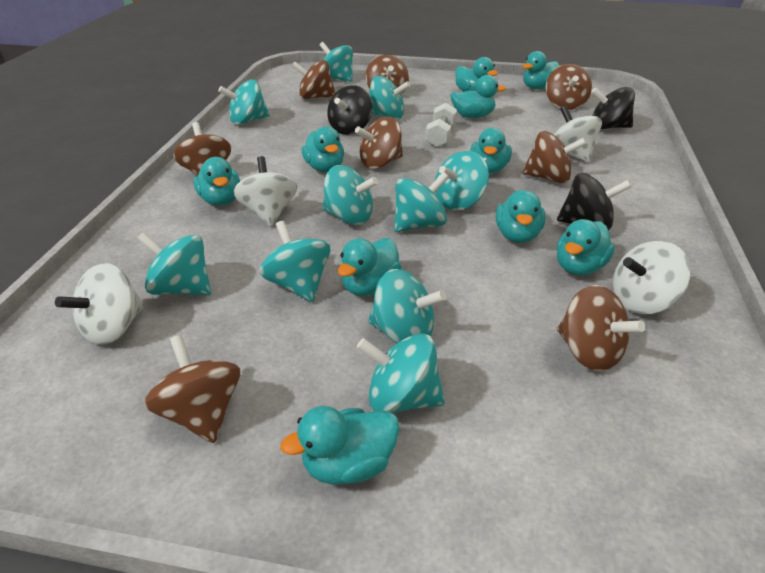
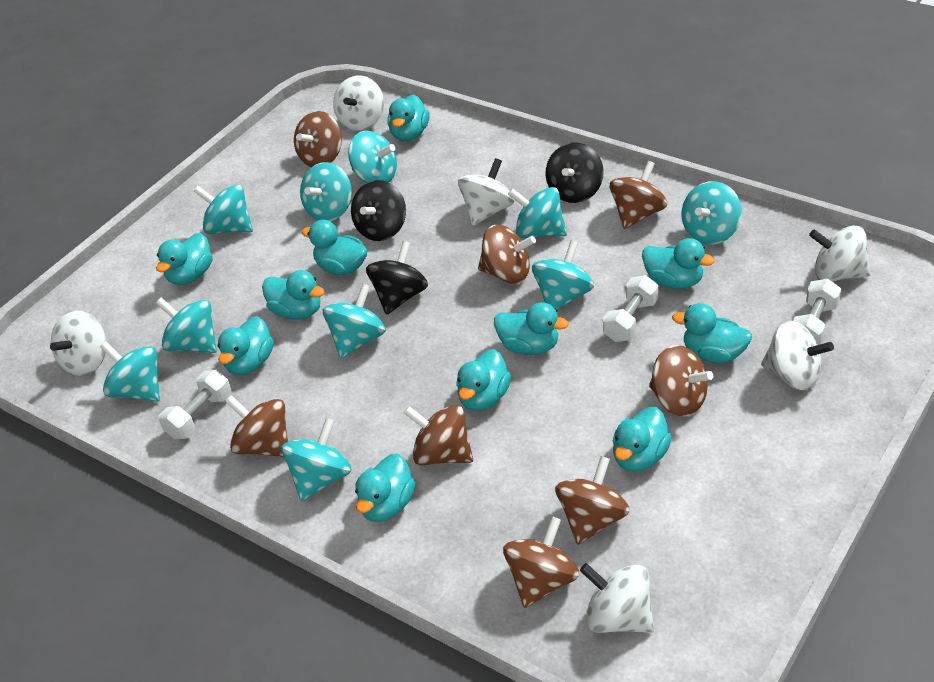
turquoise duck: [193,157,240,206] [280,406,400,485] [302,126,344,172] [338,238,402,296] [450,75,506,118] [455,57,498,92] [470,127,512,173] [496,190,545,243] [523,51,559,89] [557,219,615,275] = 10 -> [156,233,213,285] [218,316,274,375] [262,270,325,320] [302,220,367,275] [355,453,415,522] [388,95,429,141] [456,349,511,411] [494,302,569,355] [613,407,672,472] [642,238,715,289] [672,303,752,363] = 11
white dumbbell: [426,103,457,147] = 1 -> [159,370,231,439] [603,275,658,342] [793,279,841,345] = 3
white spinning top: [55,263,145,345] [234,156,297,227] [554,105,602,163] [613,241,691,314] = 4 -> [50,310,106,376] [333,75,384,131] [458,158,514,225] [580,563,654,633] [761,321,834,390] [809,225,871,281] = 6

